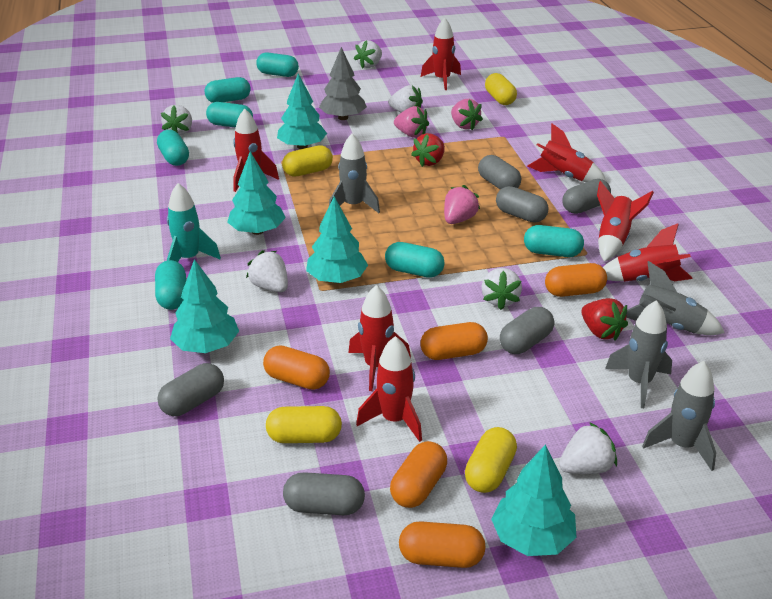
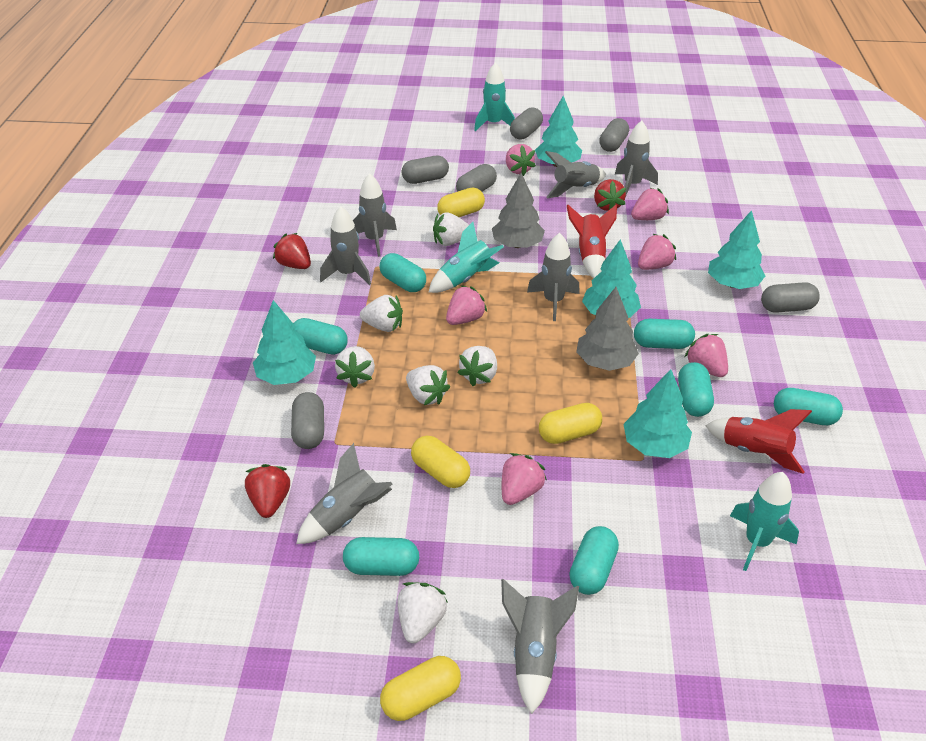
grey rocket: [329,134,380,213] [605,300,672,408] [626,261,724,335] [642,361,716,471] = 4 -> [296,443,393,544] [320,206,371,285] [353,173,397,257] [501,579,579,714] [527,233,580,321] [545,151,606,199] [615,120,658,198] = 7
grey tree: [319,47,367,120] = 1 -> [492,173,545,248] [576,287,639,371] = 2
orange capsule: [263,345,330,390] [390,441,447,508] [399,521,486,568] [420,322,488,360] [545,263,607,297] = 5 -> none = 0
pink strawberry: [394,106,429,138] [444,185,480,224] [451,99,483,130] = 3 -> [446,285,487,325] [502,453,547,505] [506,144,536,176] [631,188,669,220] [638,234,676,270] [685,334,728,377] = 6
red rocket: [233,108,279,192] [348,285,411,391] [356,336,422,442] [421,18,461,90] [527,123,607,182] [597,181,654,262] [603,223,693,282] = 7 -> [567,205,617,278] [705,409,812,474] = 2
red strawberry: [411,133,445,167] [581,298,628,341] = 2 -> [245,464,290,518] [273,233,311,269] [594,179,626,211] = 3
turquoise rocket: [167,183,221,262] = 1 -> [428,222,504,293] [474,62,515,131] [730,472,799,571] = 3

